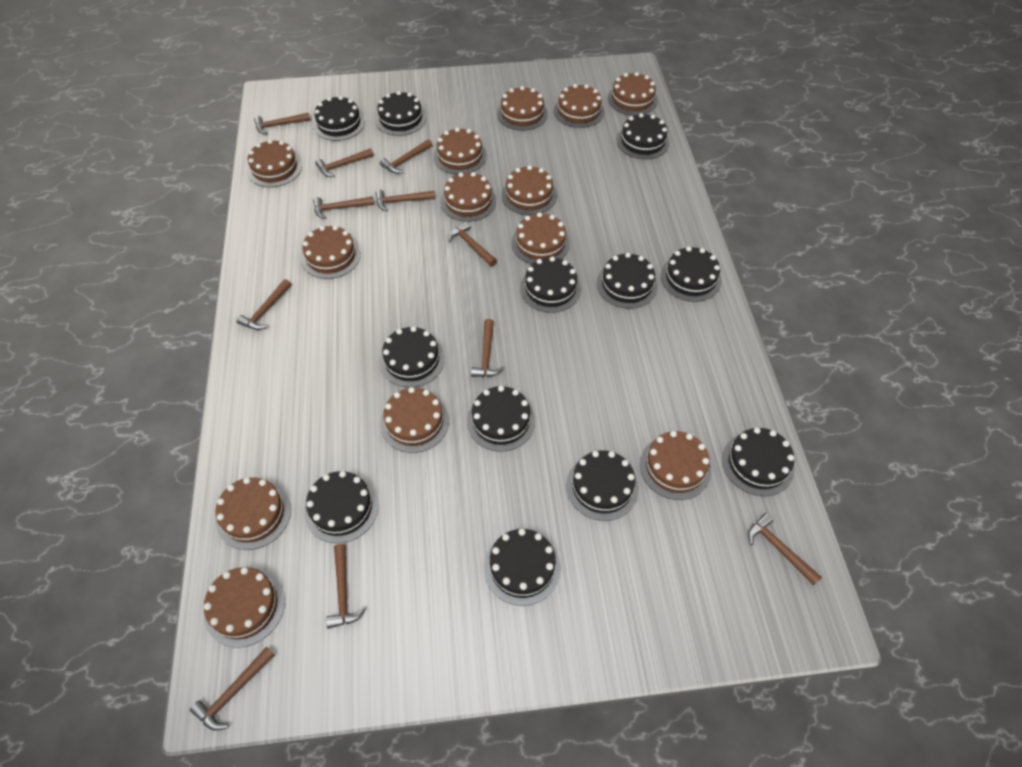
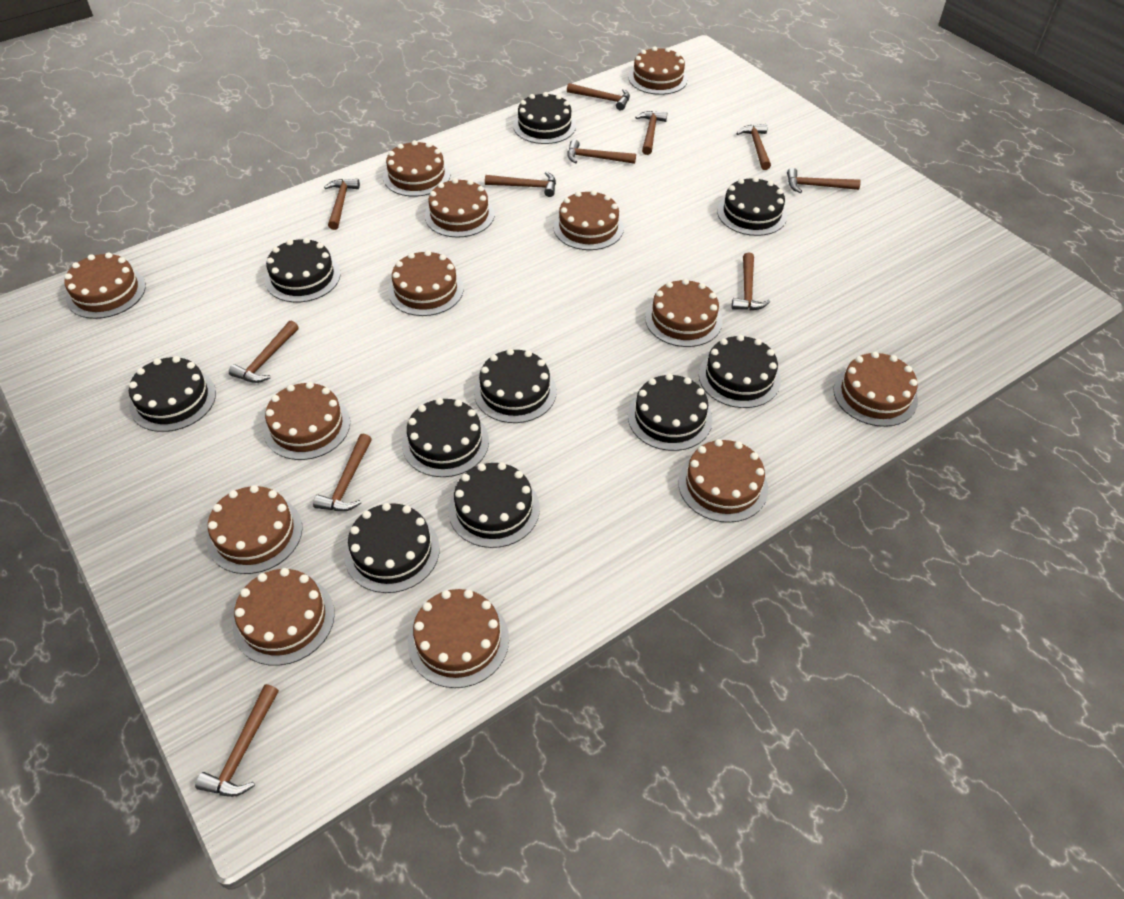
black cake: [304,471,379,543] [313,96,365,141] [375,91,426,136] [379,326,445,388] [467,386,535,452] [484,529,561,606] [520,257,581,313] [566,450,639,521] [597,253,658,309] [617,113,669,159] [661,247,721,302] [722,427,794,496] = 12 -> [129,356,216,432] [265,238,341,302] [344,503,440,593] [402,398,489,477] [448,462,540,548] [474,349,557,423] [513,92,576,144] [628,374,713,451] [699,335,781,408] [717,177,787,236] = 10

